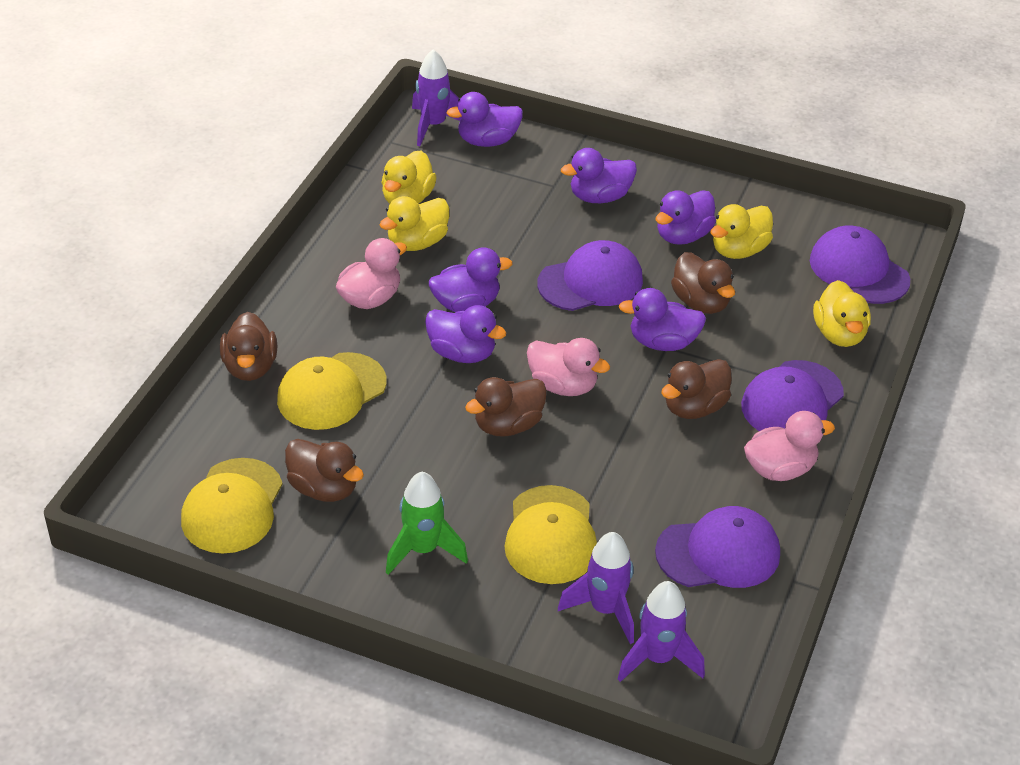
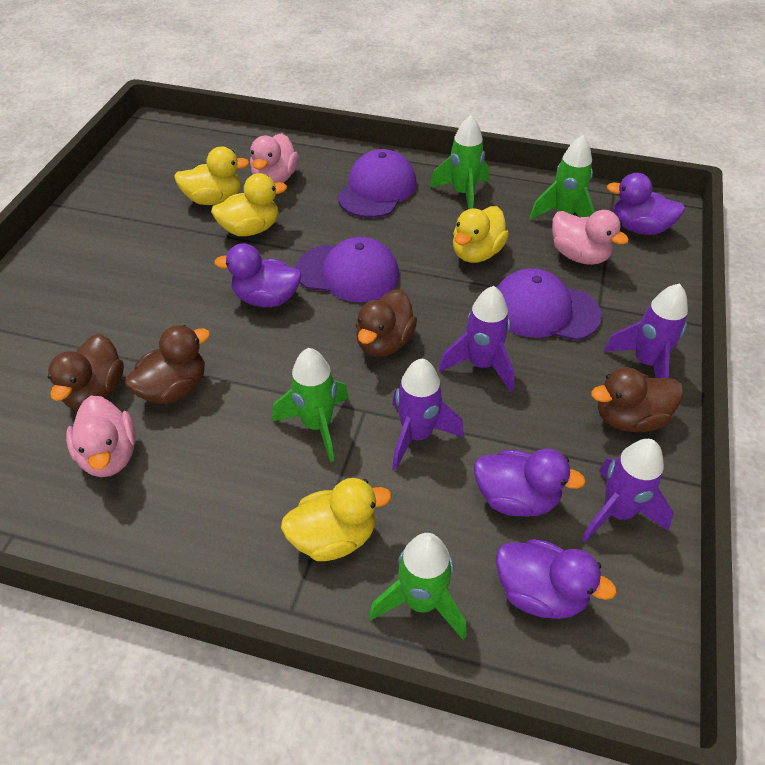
brown duck: [220,312,277,381] [285,439,364,502] [465,377,547,437] [661,359,732,419] [671,252,735,314] = 5 -> [48,334,124,410] [125,325,210,404] [356,289,417,357] [591,367,683,432] = 4
green rocket: [386,472,468,575] = 1 -> [272,348,349,462] [369,533,466,640] [430,115,489,209] [529,135,595,220] = 4
purple cap: [537,240,643,311] [655,506,780,588] [741,360,844,431] [810,225,910,304] = 4 -> [295,237,399,302] [337,149,416,218] [496,268,602,340] = 3
purple duck: [425,305,506,363] [429,247,513,312] [447,92,523,147] [561,148,637,203] [618,288,706,351] [656,190,716,245] = 6 -> [214,243,301,307] [474,449,586,517] [496,539,617,619] [606,173,685,235] = 4
purple rocket: [412,49,462,146] [558,532,634,644] [618,581,705,682] = 3 -> [392,359,464,470] [439,286,515,392] [582,439,674,542] [603,283,688,378] = 4
yellow cap: [181,458,283,554] [277,352,387,430] [504,485,597,584] = 3 -> none = 0

